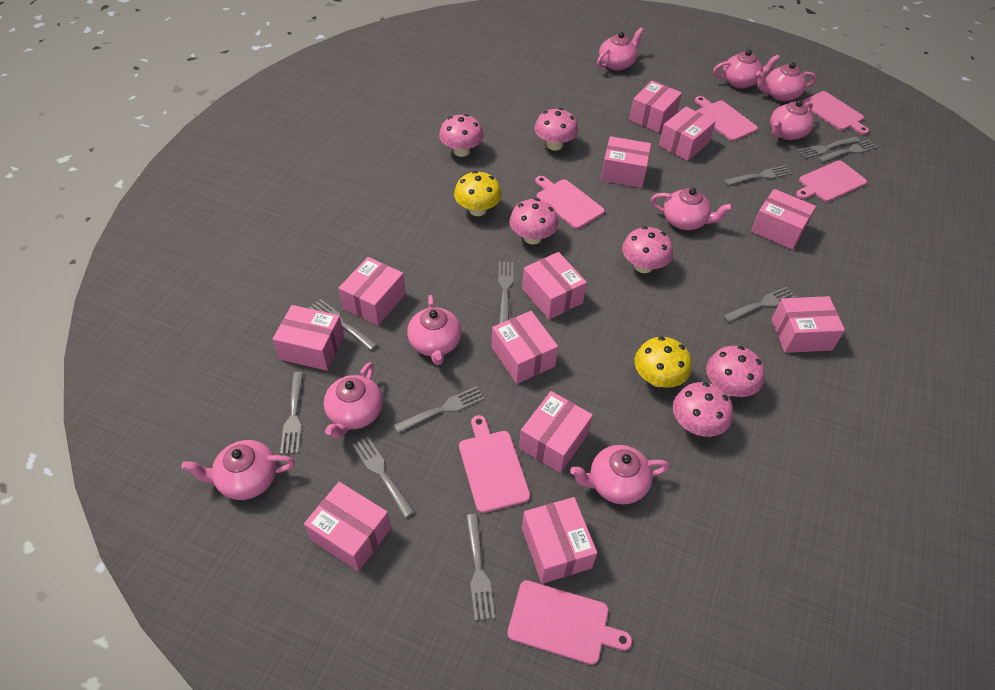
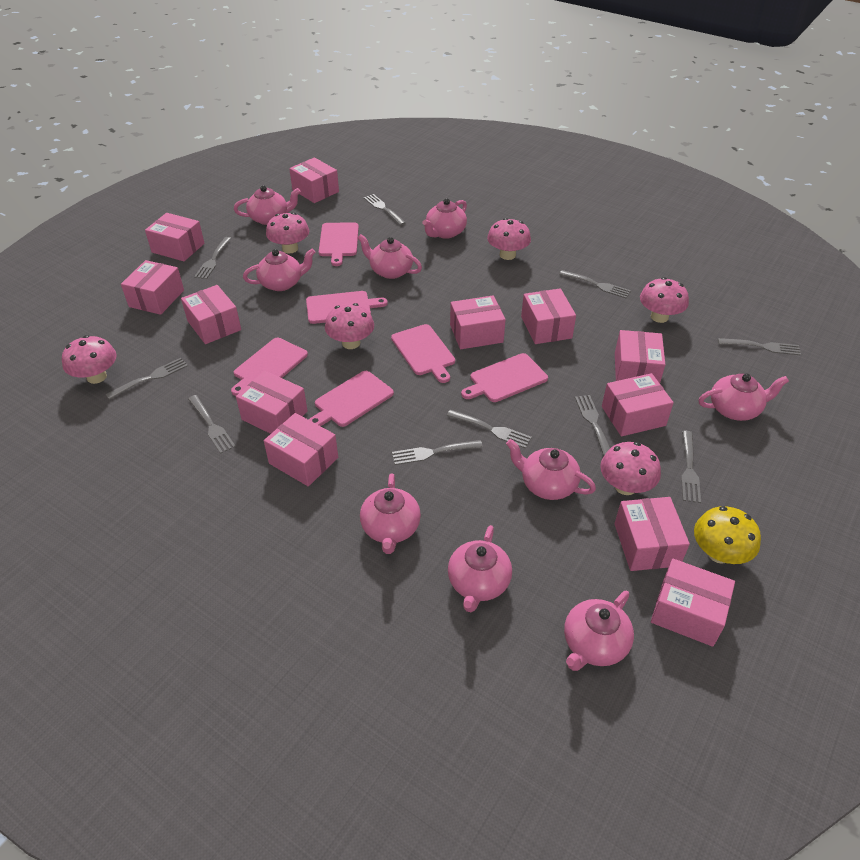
yellow mushroom: [454,171,502,216] [635,337,692,388] = 2 -> [694,506,761,564] = 1

